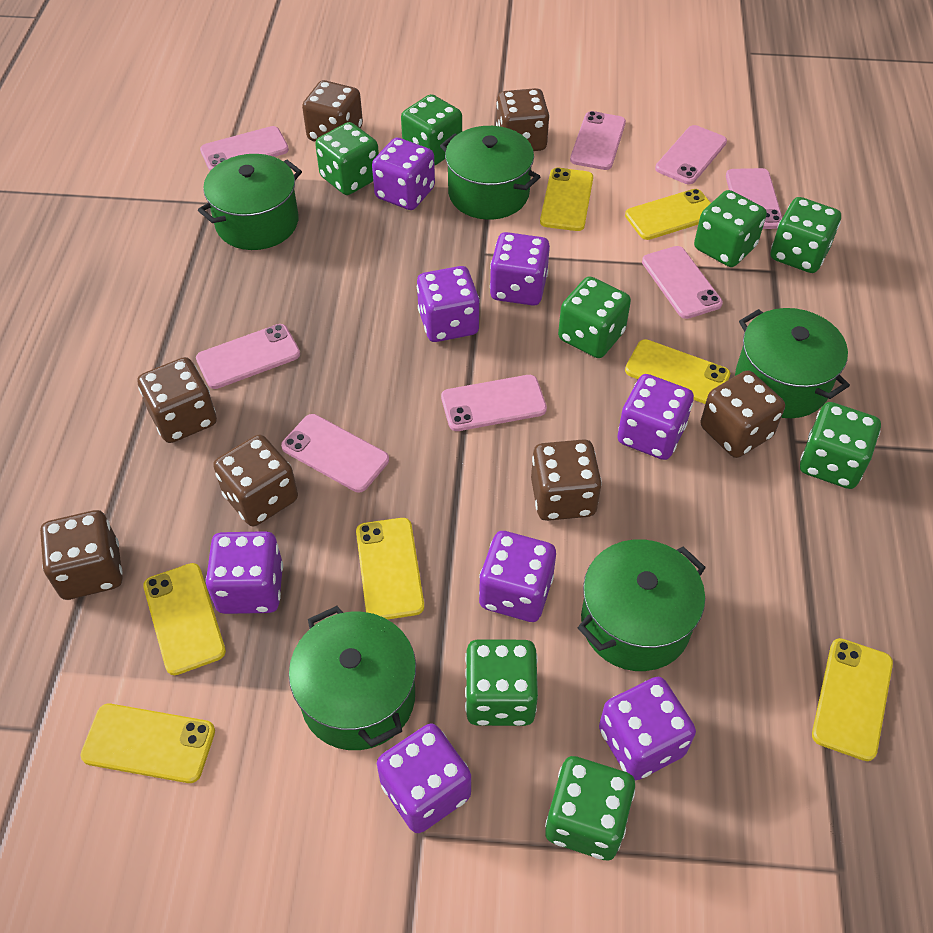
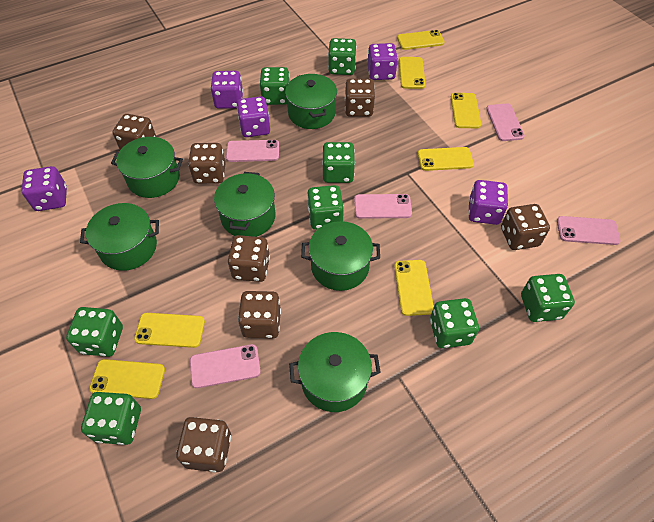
green pot: [198,154,302,250] [289,606,416,750] [440,126,540,220] [577,539,706,671] [735,308,850,418] = 5 -> [80,203,159,271] [111,137,183,198] [214,172,276,237] [285,74,337,129] [289,332,381,412] [301,221,380,291] = 6
pink phone: [196,324,300,389] [200,126,289,171] [281,414,389,492] [441,375,547,431] [570,111,626,170] [642,246,723,319] [655,125,727,184] [726,168,782,229] = 8 -> [190,344,261,388] [226,140,279,162] [354,194,412,219] [486,103,525,141] [557,216,621,245] = 5
purple dice: [206,531,283,614] [372,138,435,210] [377,723,471,833] [417,266,480,342] [479,531,556,622] [490,232,550,306] [599,677,696,780] [617,374,694,460] = 8 -> [21,166,67,211] [210,71,243,109] [237,96,270,137] [367,43,398,80] [468,180,508,225] = 5

